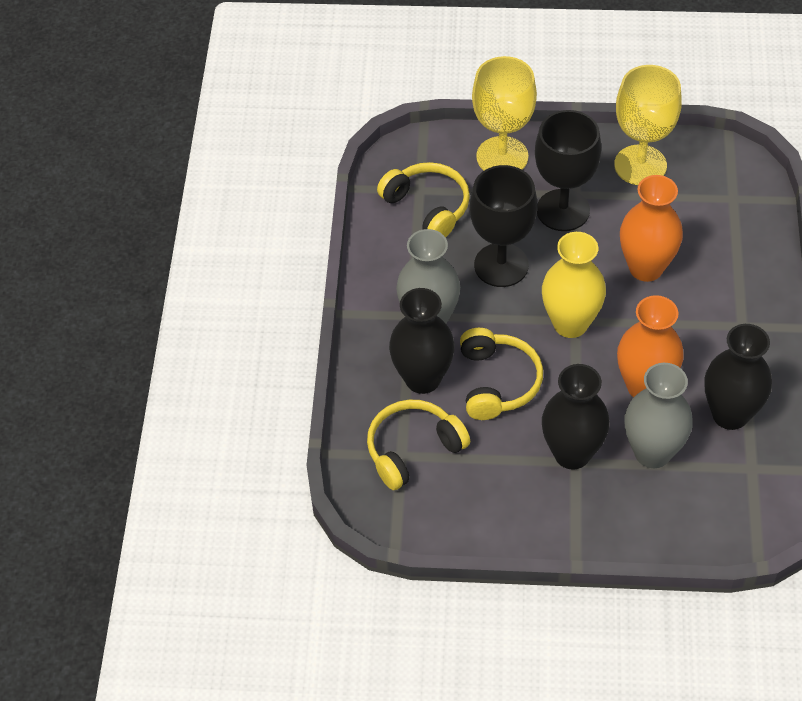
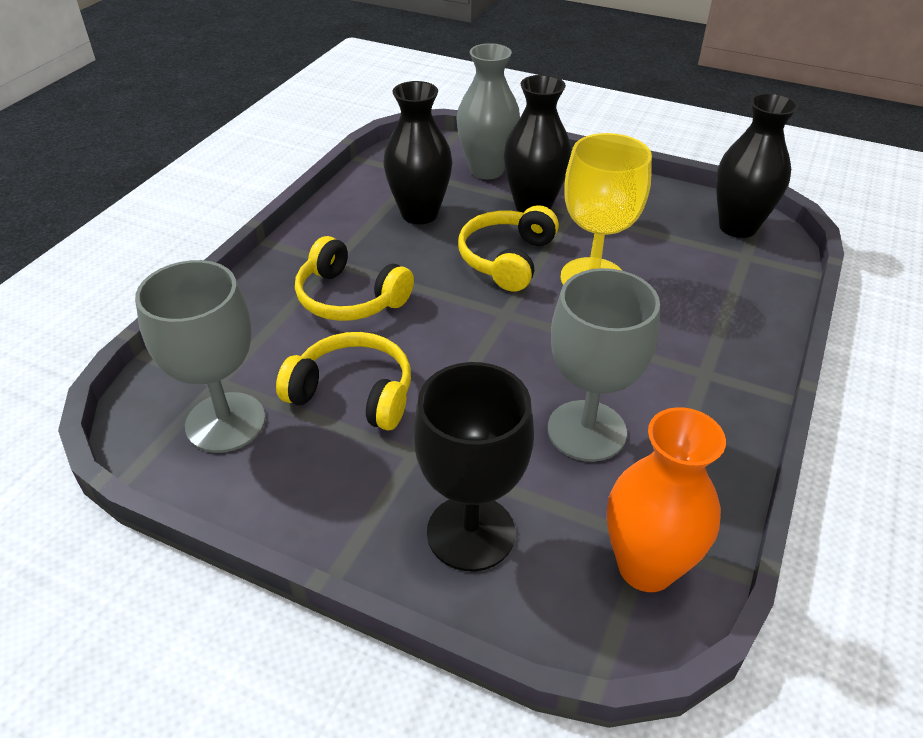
black goblet: [470,165,537,287] [535,110,601,231] = 2 -> [413,362,534,571] = 1
grey goblet: none = 0 -> [135,260,266,453] [548,268,660,462] = 2
grey vase: [396,229,460,324] [624,363,693,468] = 2 -> [457,43,520,179] = 1
orange vase: [617,295,684,398] [620,175,683,282] = 2 -> [607,407,726,592] = 1
yellow goblet: [472,56,537,170] [614,65,682,185] = 2 -> [561,133,652,285] = 1
yellow vase: [542,232,606,338] = 1 -> none = 0

